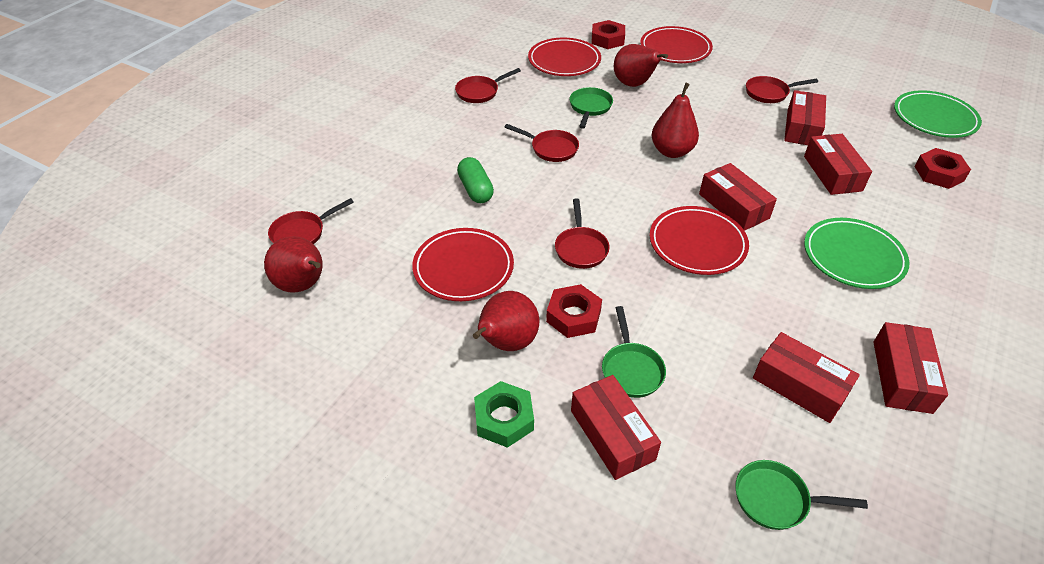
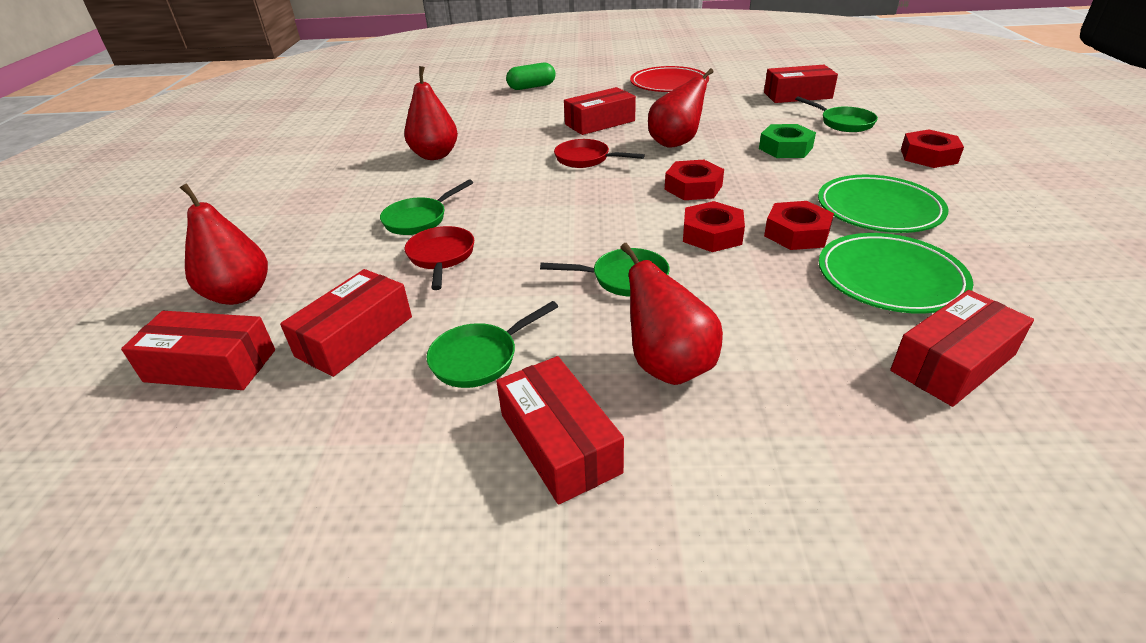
green pan: [569,87,613,129] [602,306,666,398] [735,460,868,530] = 3 -> [380,179,473,235] [427,301,558,388] [540,248,670,296] [795,96,878,132] = 4
red nut: [546,284,602,338] [591,20,625,49] [914,148,971,189] = 3 -> [665,160,724,200] [683,201,745,252] [764,201,834,250] [901,129,964,168] = 4
red pan: [268,198,354,244] [455,68,521,103] [504,124,579,162] [555,198,610,269] [746,76,818,103] = 5 -> [405,226,474,290] [554,139,645,168] = 2
red plate: [412,228,514,301] [528,38,601,76] [640,26,713,63] [650,206,749,275] = 4 -> [630,66,709,92] = 1

